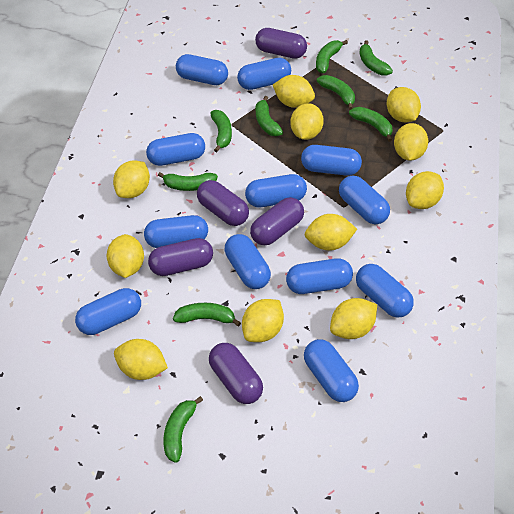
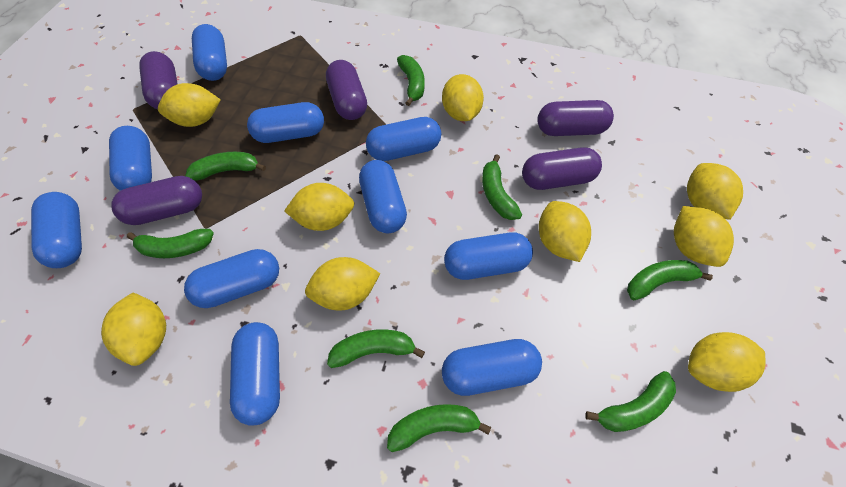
blue capsule: [75,288,141,335] [144,215,208,248] [146,133,205,166] [176,54,228,85] [225,234,271,289] [237,58,291,90] [245,174,307,207] [286,258,353,294] [301,145,362,176] [304,339,359,402] [339,176,390,225] [356,264,414,318] = 12 -> [31,192,82,268] [109,126,152,191] [184,249,279,308] [192,24,227,81] [230,322,280,426] [247,102,324,143] [359,160,407,233] [366,117,441,161] [442,339,542,396] [444,232,533,280] = 10
green banana: [158,172,218,191] [163,396,203,463] [173,303,241,327] [211,110,232,152] [255,96,283,136] [316,40,348,73] [317,75,355,110] [349,107,392,142] [360,40,393,75] = 9 -> [127,229,214,258] [185,152,266,181] [327,329,425,368] [387,404,491,452] [397,55,425,106] [482,154,522,220] [585,371,676,432] [627,260,713,300] = 8
yellow lemon: [107,234,144,278] [113,161,150,198] [114,339,168,380] [242,299,284,342] [273,75,315,108] [290,103,324,140] [305,214,357,251] [330,298,377,339] [387,87,421,123] [394,123,428,161] [406,171,444,209] = 11 -> [101,293,166,366] [158,83,221,127] [284,183,354,231] [305,257,380,311] [442,74,484,121] [539,201,591,262] [674,206,734,267] [687,163,743,220] [688,332,766,392] = 9

